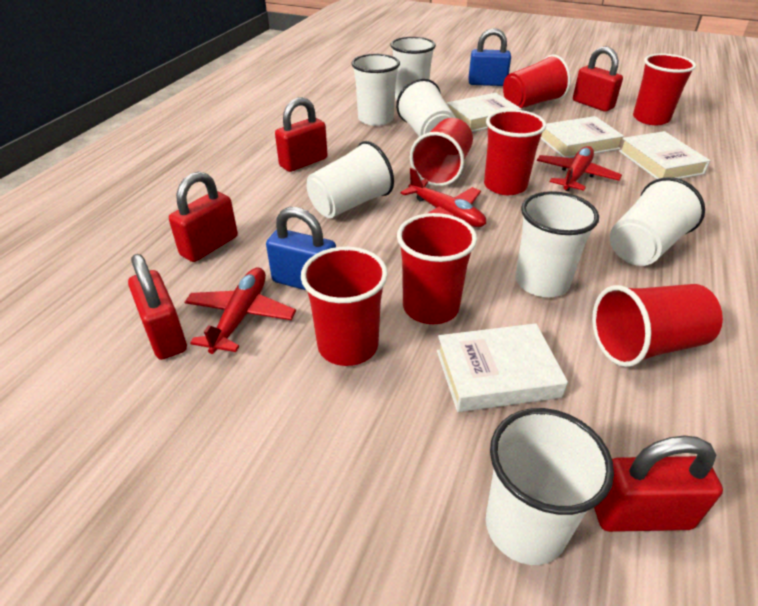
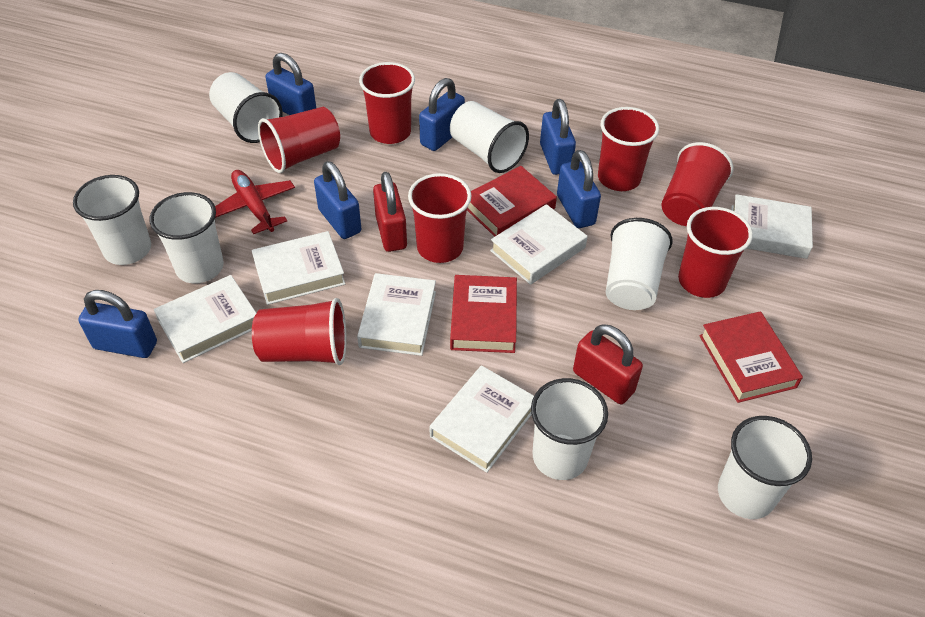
blue padlock: [266,207,336,290] [468,28,511,86] = 2 -> [78,290,157,358] [266,53,316,115] [314,161,361,239] [419,78,465,151] [540,99,576,175] [557,150,601,228] = 6
red book: none = 0 -> [450,275,517,353] [467,166,557,237] [699,311,803,403] = 3
red padlock: [128,254,187,360] [169,172,238,262] [275,97,328,172] [573,46,623,112] [594,436,723,532] = 5 -> [373,172,407,252] [573,324,643,404] = 2
red plane: [184,268,296,354] [400,168,486,227] [537,146,622,191] = 3 -> [215,170,295,234] = 1
white book: [437,323,568,412] [447,93,521,132] [540,116,624,158] [619,131,710,179] = 4 -> [154,275,256,363] [252,231,345,305] [357,273,436,356] [429,365,534,473] [490,204,587,285] [731,194,813,259] = 6

